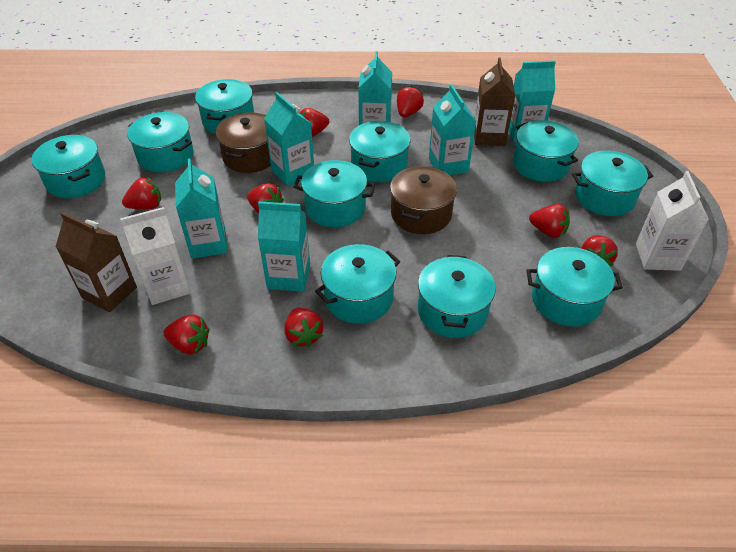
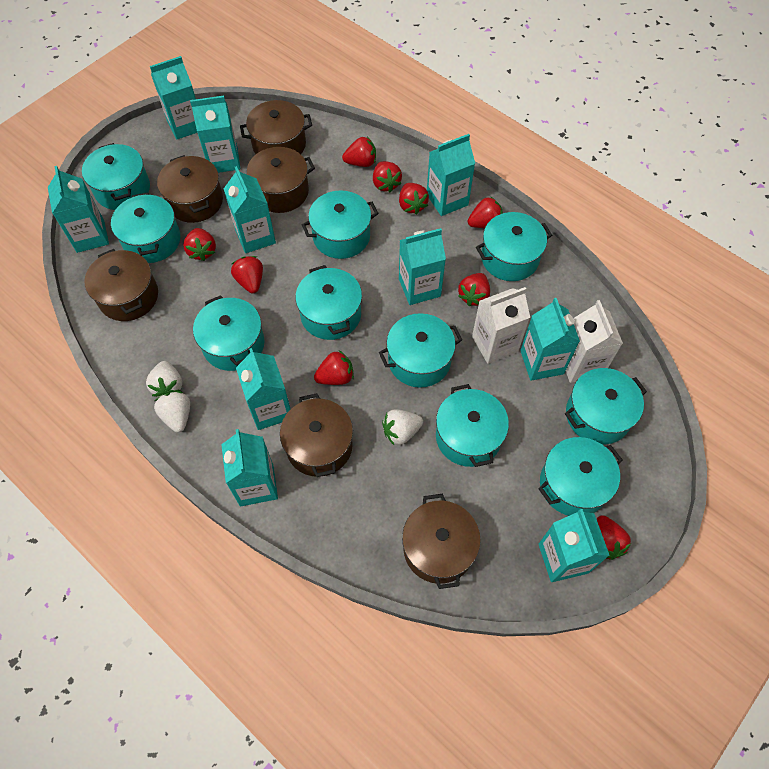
brown carton: [55,212,137,312] [474,57,515,146] = 2 -> none = 0
brown pot: [216,112,271,173] [390,166,457,234] = 2 -> [84,249,158,321] [157,155,223,223] [240,100,312,154] [247,147,315,213] [280,393,353,477] [402,494,481,589] = 6
red strawberry: [122,178,161,209] [163,314,210,355] [247,183,284,213] [284,308,323,348] [299,108,329,137] [397,86,424,117] [529,204,570,238] [581,235,618,266] = 8 -> [183,228,216,261] [231,256,263,293] [314,350,354,385] [342,137,376,167] [373,161,402,193] [399,183,429,215] [458,273,490,306] [468,196,503,228] [597,515,631,560] = 9
turquoise carton: [175,158,228,259] [258,201,310,292] [264,92,314,186] [358,51,392,125] [429,84,476,175] [509,61,556,142] = 6 -> [48,166,109,253] [150,56,197,139] [190,96,240,173] [221,429,278,506] [224,166,276,253] [236,348,290,430] [399,228,446,305] [427,134,475,216] [520,298,580,381] [539,509,610,582] = 10
white strawberry: none = 0 -> [146,361,182,397] [154,391,190,432] [382,409,423,445] = 3

